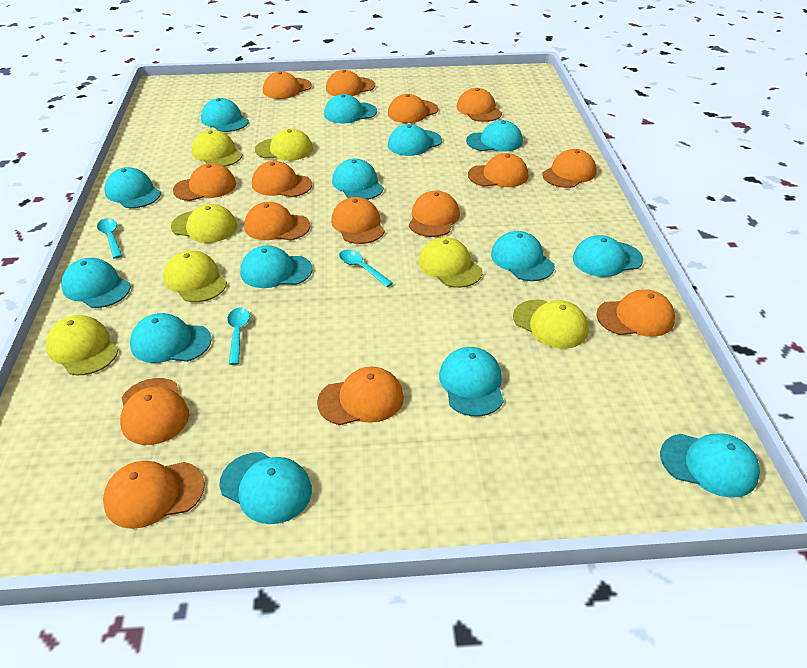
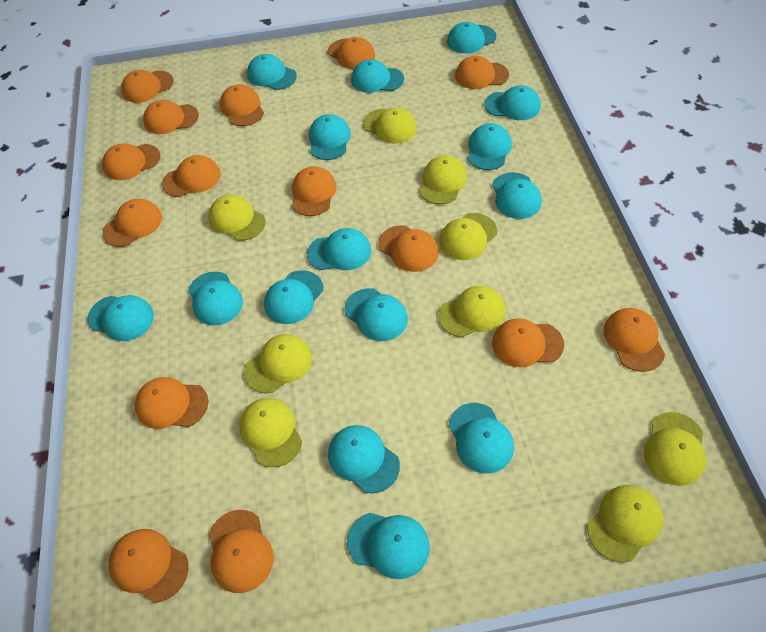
turquoise cap: [61,258,131,308] [104,167,161,208] [130,313,212,363] [201,98,249,132] [220,452,312,524] [240,246,312,288] [324,94,377,124] [332,158,384,200] [388,124,442,156] [439,347,504,417] [466,120,523,152] [491,231,555,281] [573,235,643,277] [660,433,760,498] = 14 -> [87,295,154,341] [188,272,243,325] [247,54,297,90] [264,270,323,324] [307,228,371,270] [309,114,351,160] [328,425,400,493] [344,288,408,341] [347,513,430,579] [351,59,404,93] [447,22,496,54] [448,403,514,473] [467,123,512,170] [484,85,541,120] [492,172,542,219] = 15
turquoise spoon: [97,218,122,259] [227,307,250,365] [339,250,393,287] = 3 -> none = 0
yellow cap: [46,315,118,375] [164,250,227,302] [171,204,237,243] [192,130,243,167] [255,128,313,161] [419,237,483,288] [513,299,589,349] = 7 -> [208,194,266,241] [239,398,302,467] [244,334,312,393] [363,108,417,144] [419,155,467,205] [438,286,505,337] [439,213,497,260] [588,485,663,563] [644,412,706,486] = 9

